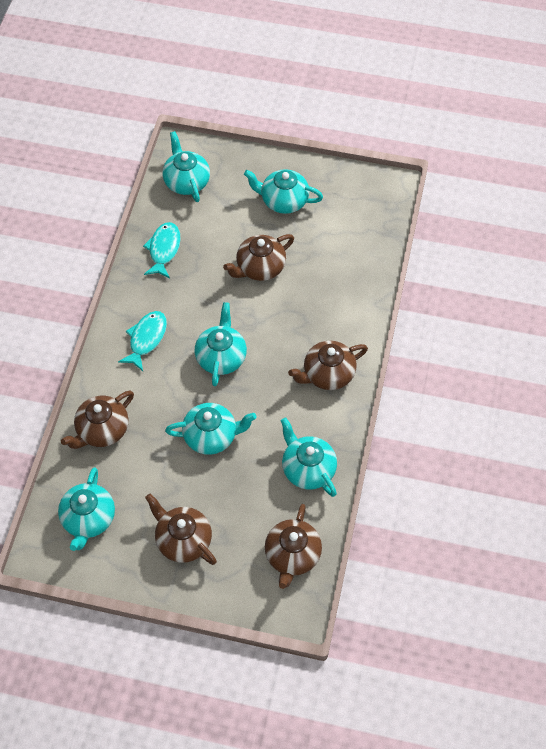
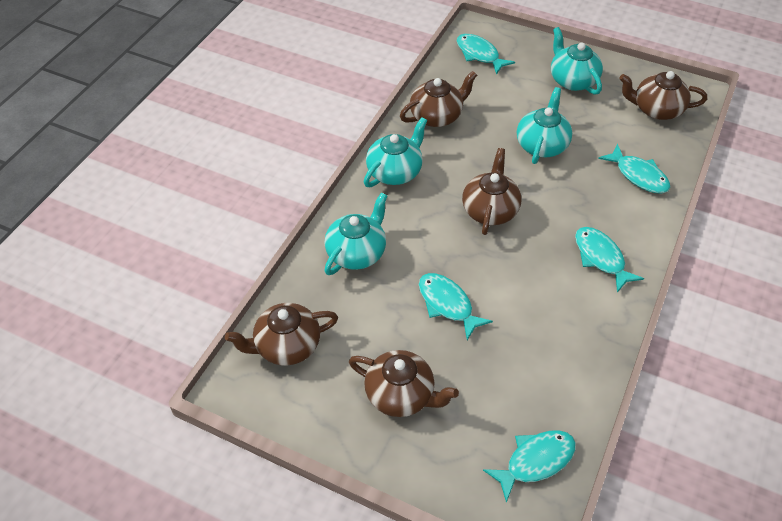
turquoise fish: [118,311,167,371] [143,222,181,278] = 2 -> [419,273,493,340] [457,34,515,75] [483,430,576,503] [575,227,644,293] [598,144,670,193] = 5
turquoise teapot: [58,468,115,551] [162,131,210,202] [165,403,257,455] [194,302,247,386] [244,169,323,214] [280,418,337,497] = 6 -> [324,192,387,275] [364,117,427,187] [517,87,572,164] [551,27,603,95] = 4

